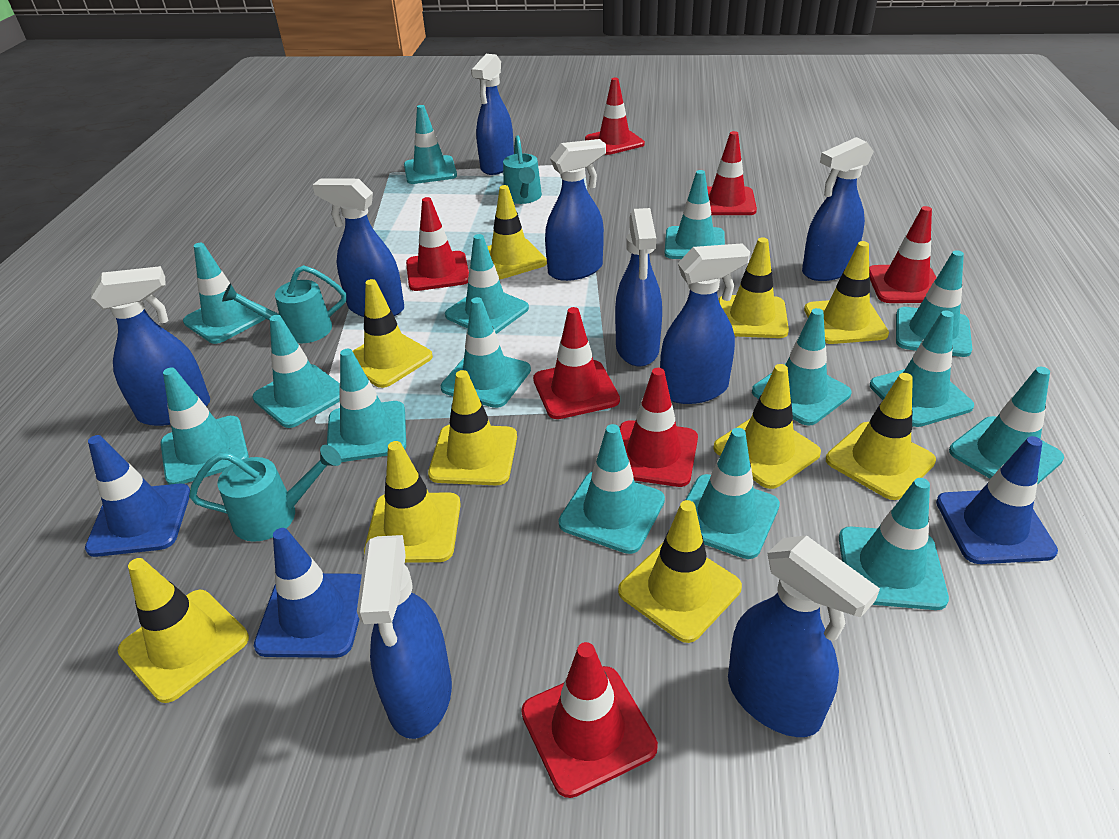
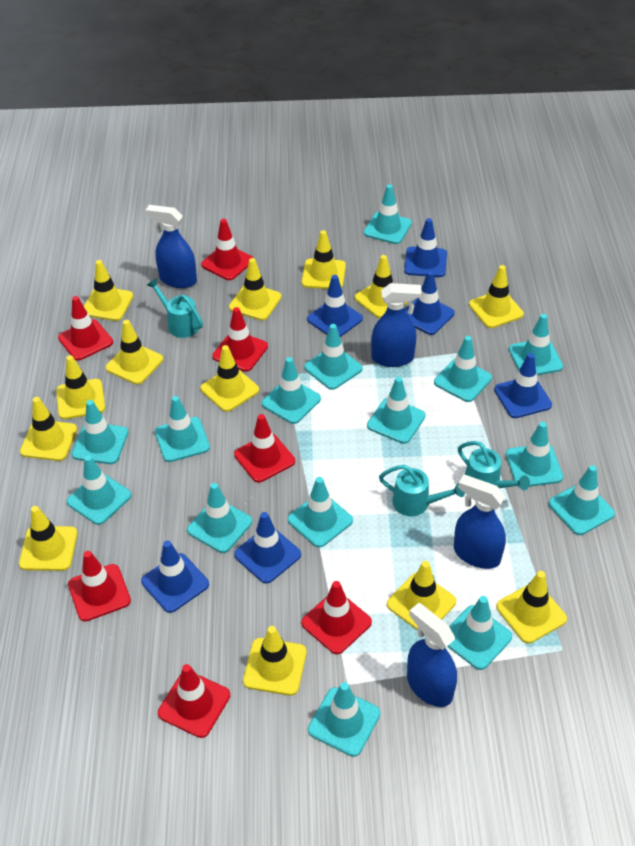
blue spray bottle: [91,266,210,426] [313,178,404,317] [357,535,452,739] [471,54,514,175] [545,139,606,281] [615,208,662,367] [660,243,750,404] [728,535,880,737] [802,137,874,281] = 9 -> [145,205,197,288] [371,283,422,367] [407,603,457,707] [454,475,506,569] = 4
blue traffic cone: [85,435,190,557] [254,528,362,658] [936,436,1058,564] = 3 -> [141,541,209,613] [234,512,301,584] [307,275,363,337] [404,218,447,277] [404,271,455,335] [494,353,552,418] = 6
yellow traffic cone: [118,558,249,703] [353,279,433,388] [364,441,461,563] [428,370,517,485] [487,185,547,279] [618,500,742,643] [713,364,821,489] [718,237,789,338] [804,241,889,344] [826,373,936,500] = 10 -> [19,506,78,571] [20,397,77,461] [56,355,105,419] [84,260,133,321] [106,320,163,385] [201,345,259,412] [229,258,282,320] [243,626,307,695] [302,230,346,289] [355,255,408,318] [387,561,456,630] [469,265,524,328] [496,571,567,643] = 13

